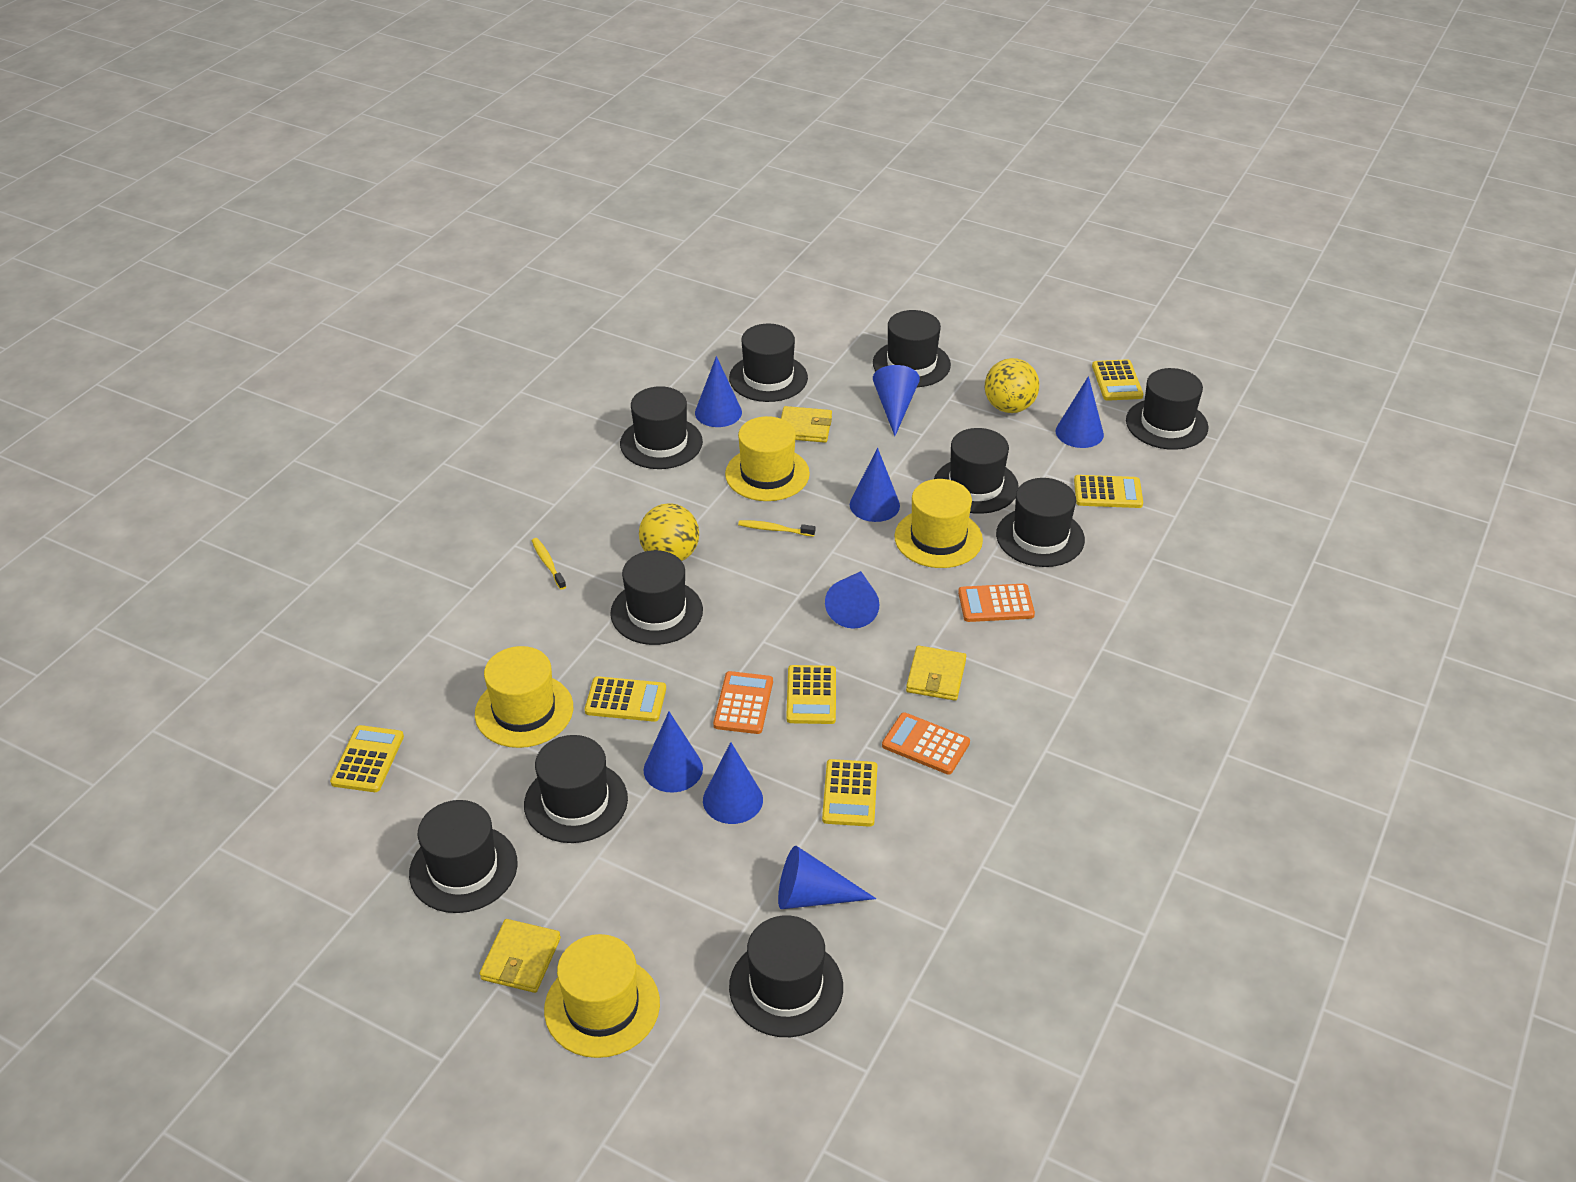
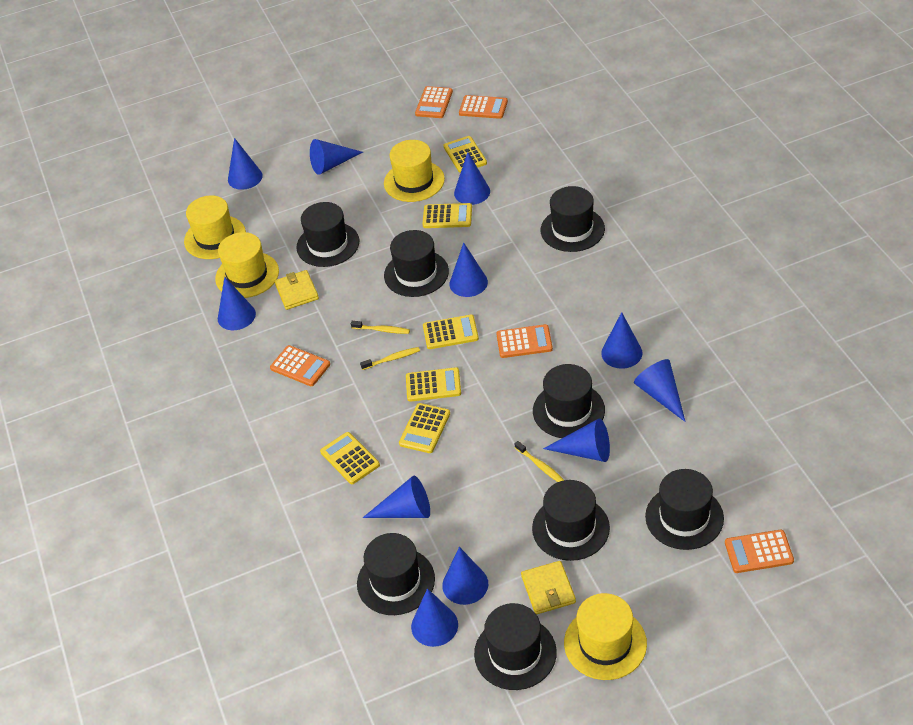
black hat: [409,800,518,913] [524,735,628,843] [610,550,703,645] [620,386,703,469] [729,323,808,402] [729,915,843,1037] [873,310,951,387] [934,428,1019,514] [996,478,1085,567] [1126,368,1209,450] = 10 -> [297,202,359,267] [357,533,435,615] [384,230,449,297] [474,603,557,690] [532,480,610,561] [533,364,605,438] [541,186,605,252] [645,469,724,550] = 8
blue cone: [643,712,703,793] [695,356,742,427] [703,742,763,824] [778,846,876,909] [825,571,879,629] [850,448,900,522] [873,365,920,436] [1056,376,1104,448] = 8 -> [218,277,256,330] [228,138,262,190] [310,139,363,175] [363,476,430,518] [411,588,458,647] [442,547,488,605] [449,243,488,297] [454,152,490,205] [543,419,610,462] [601,312,642,369] [634,359,686,422] = 11
orange calculator: [713,671,773,734] [882,712,970,775] [958,584,1035,622] = 3 -> [270,345,330,386] [415,86,453,118] [459,95,508,119] [496,324,553,358] [725,530,794,573] = 5
yellow ball: [639,503,699,561] [985,358,1039,413] = 2 -> none = 0
yellow toothbrush: [532,538,566,590] [738,520,815,537] = 2 -> [351,321,410,334] [360,347,420,370] [515,441,564,482] = 3
yellow wallet: [479,919,561,993] [781,406,832,443] [906,646,966,701] = 3 -> [274,270,319,310] [521,561,576,614] = 2

